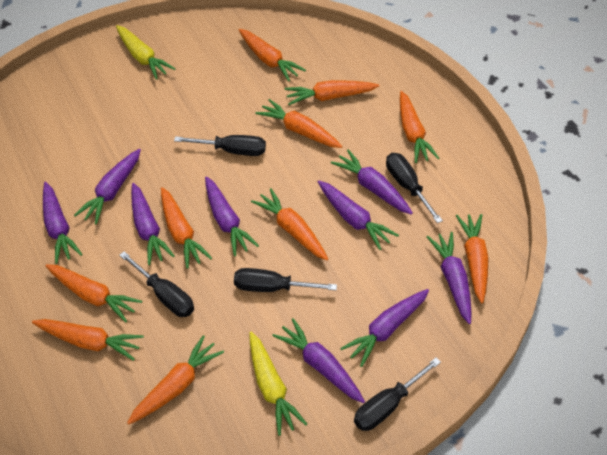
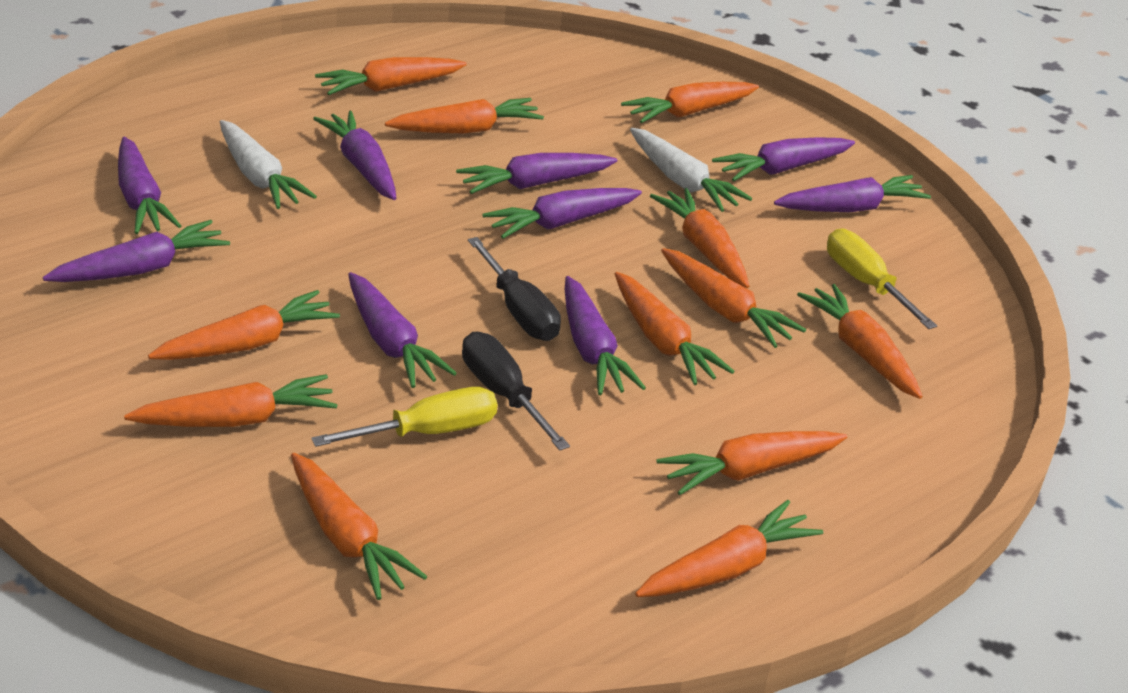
black screwdriver: [119,251,194,317] [174,135,266,156] [234,268,337,292] [354,358,441,431] [386,153,443,223] = 5 -> [462,332,570,451] [468,237,561,341] = 2
orange carrot: [32,319,144,361] [45,264,142,322] [127,335,224,425] [161,187,212,269] [238,29,306,82] [251,188,328,260] [256,99,342,148] [285,80,379,105] [400,91,440,163] [456,214,489,303] = 10 -> [124,374,338,427] [148,290,340,360] [291,453,427,600] [315,57,467,95] [385,98,544,134] [615,272,734,385] [621,82,759,123] [635,500,823,597] [650,188,749,288] [656,431,847,495] [661,248,806,348] [797,284,923,399] = 12
white carrot: none = 0 -> [220,120,317,209] [630,128,752,212] = 2
yellow carrot: [116,25,175,80] [249,332,307,436] = 2 -> none = 0
yellow screwdriver: none = 0 -> [311,387,498,447] [827,228,937,329] = 2

